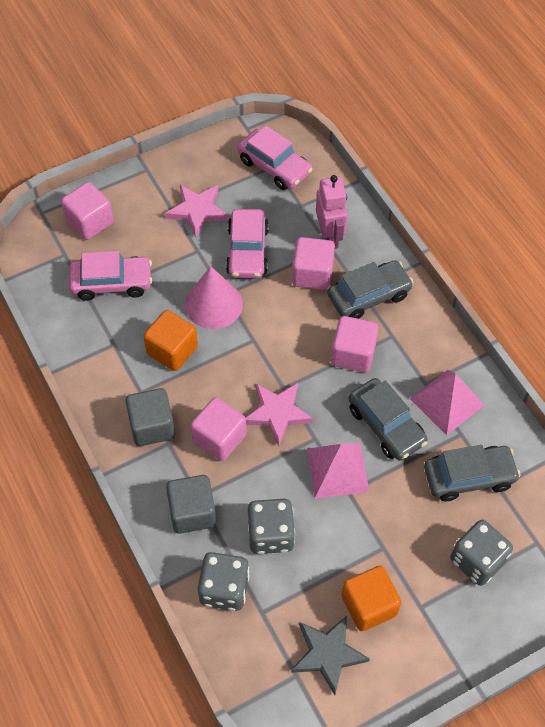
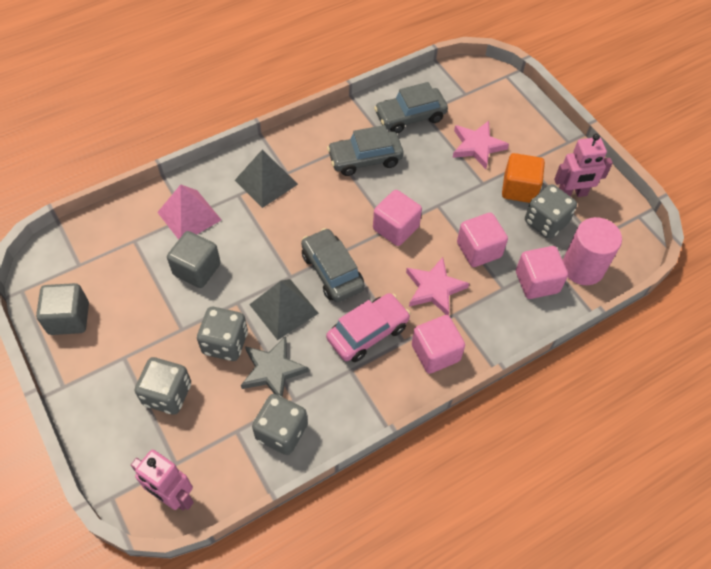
grey dice: [198,552,250,611] [248,499,295,554] [451,520,513,586] = 3 -> [135,357,191,415] [197,307,248,361] [252,394,307,455] [525,184,577,239] = 4
grey pyramid: none = 0 -> [235,150,298,208] [249,279,319,340] = 2
orange cube: [143,310,198,371] [342,566,401,631] = 2 -> [502,153,545,203] = 1
pink car: [69,251,152,301] [226,209,269,278] [238,125,313,190] = 3 -> [326,293,411,362] = 1
pink cone: [185,266,243,329] = 1 -> none = 0
pink cylinder: none = 0 -> [563,217,622,285] = 1
pink pyramid: [307,443,369,499] [410,370,484,435] = 2 -> [157,184,221,240] = 1
pink robot: [316,175,348,249] = 1 -> [131,450,194,510] [554,134,613,197] = 2

